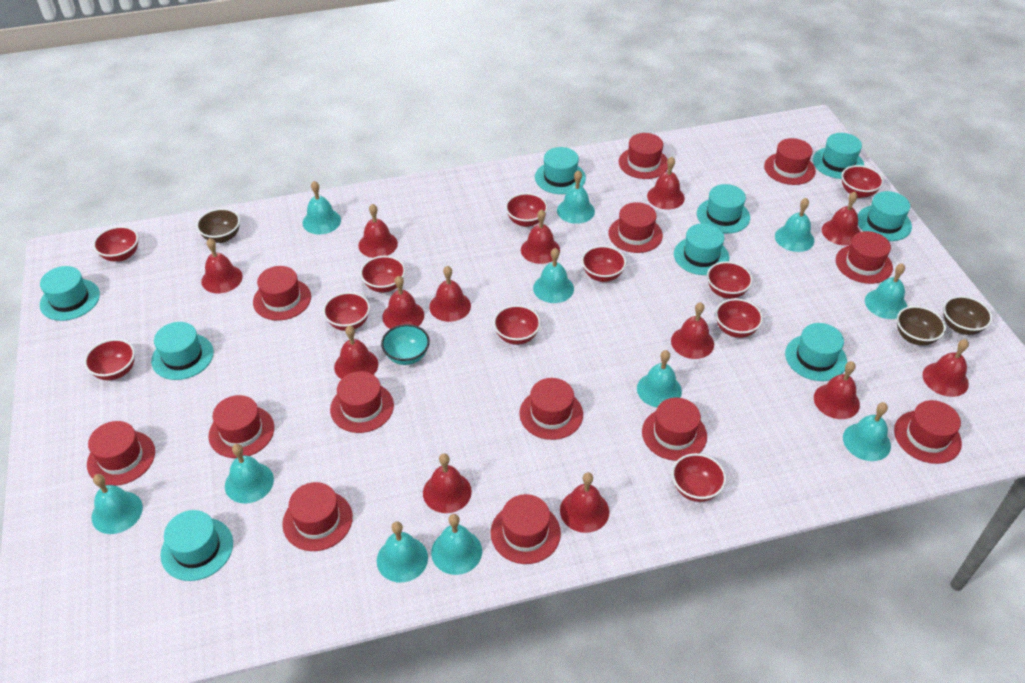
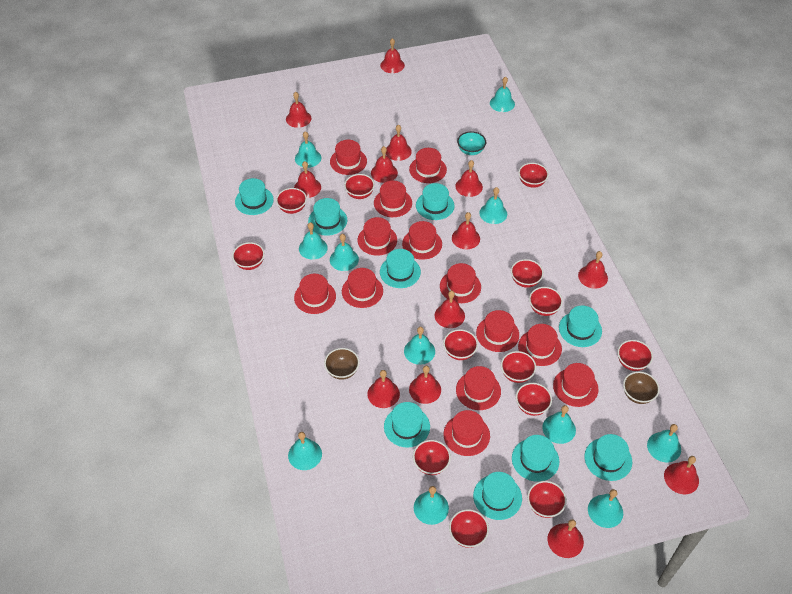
brown bowl: [196,208,240,243] [897,306,946,346] [943,296,993,335] = 3 -> [324,348,360,380] [623,371,660,404] = 2
red bowl: [84,339,135,380] [93,226,139,262] [323,292,370,331] [360,256,406,292] [493,305,541,345] [505,193,548,227] [581,246,626,282] [672,453,726,502] [707,261,753,299] [715,298,763,338] [841,165,884,198] = 11 -> [232,242,265,270] [276,188,307,214] [344,174,375,199] [413,440,451,475] [443,329,478,360] [449,509,489,548] [501,351,536,383] [511,259,544,288] [516,383,552,416] [518,163,549,188] [527,481,567,518] [529,287,563,316] [618,340,653,371] = 13

